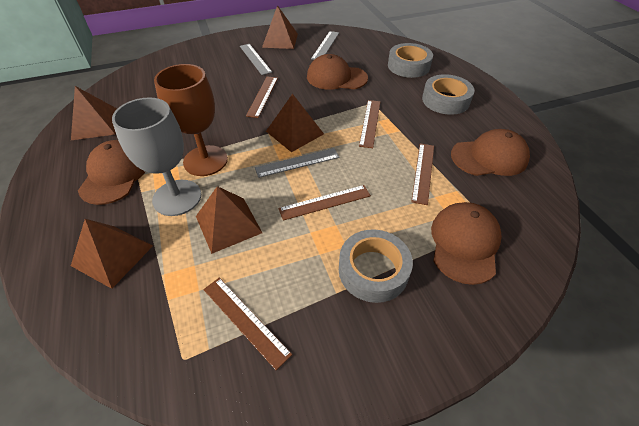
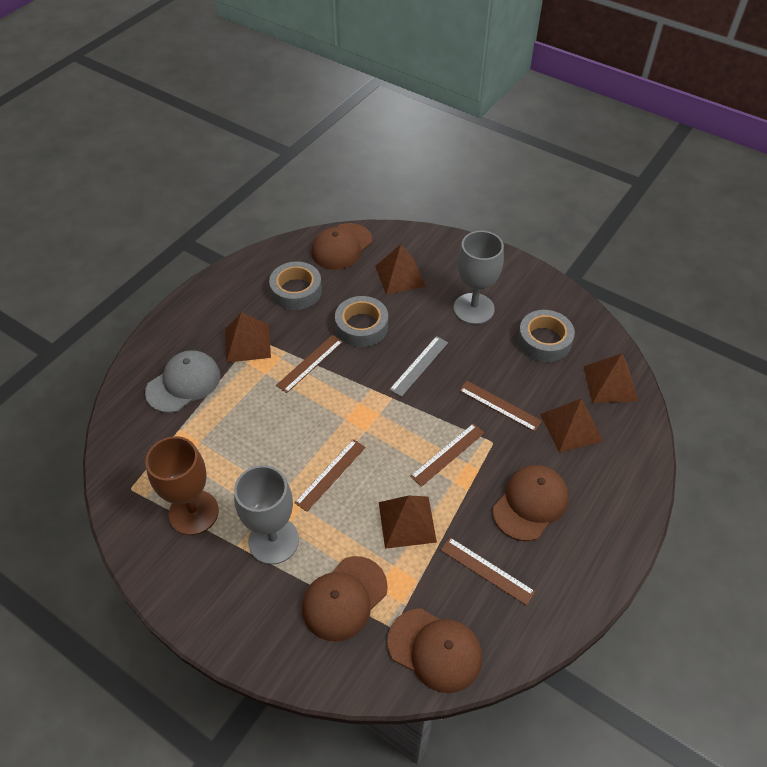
grey cap: none = 0 -> [145,350,220,413] = 1
grey goblet: [112,98,201,216] = 1 -> [234,465,299,565] [454,231,504,325] = 2
grey ruler: [240,44,272,75] [255,148,339,178] [311,31,339,60] = 3 -> [389,336,448,397] = 1

